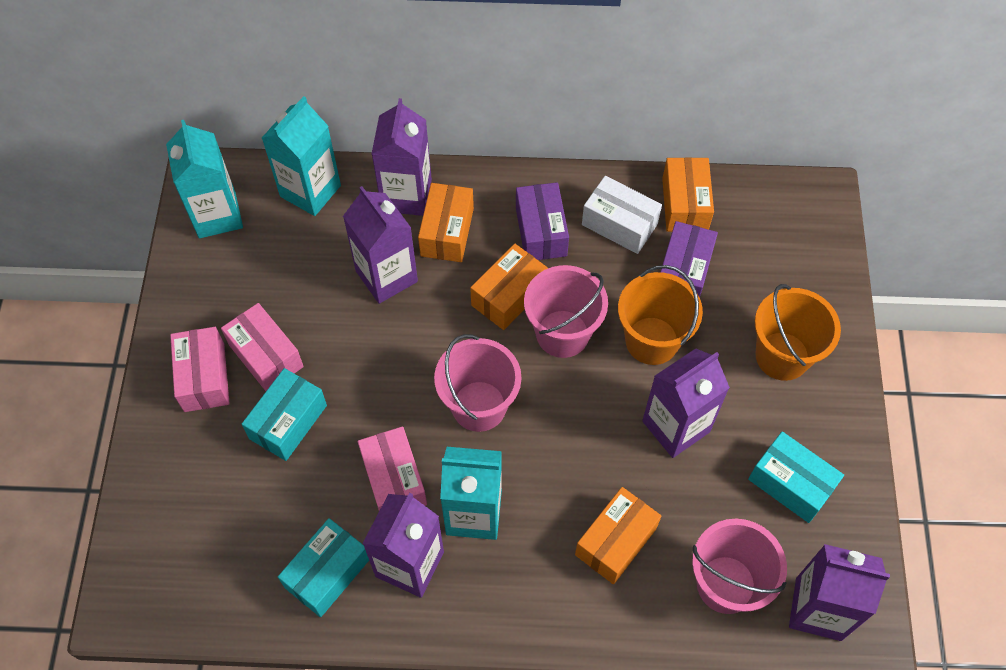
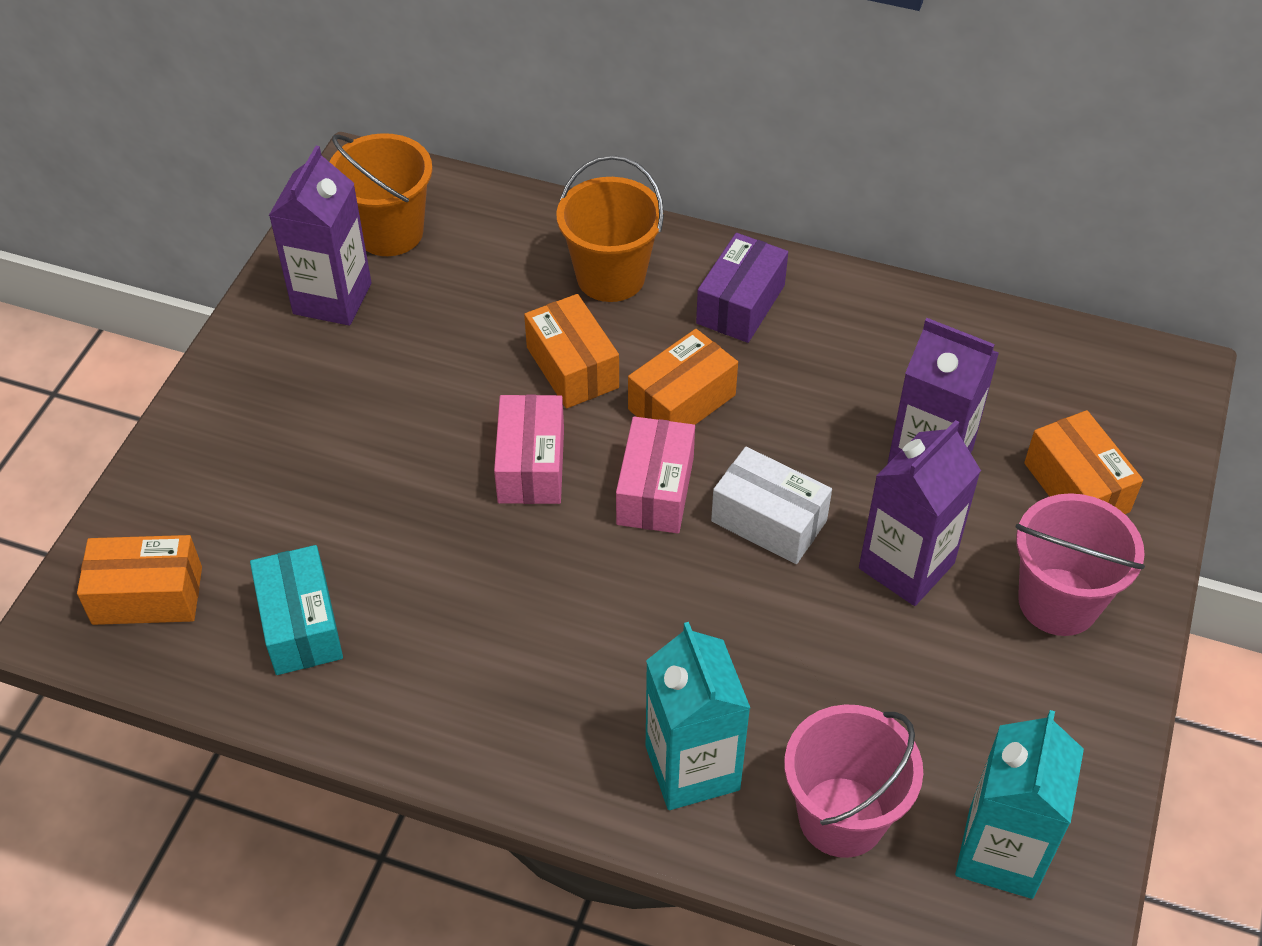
pink box: [170,327,230,412] [221,303,304,391] [358,426,427,511] = 3 -> [494,395,564,504] [616,416,695,534] = 2
pink bucket: [434,334,521,432] [524,265,608,358] [692,519,787,614] = 3 -> [784,704,923,858] [1015,493,1145,636] = 2
purple box: [516,182,569,260] [661,221,718,298] = 2 -> [696,233,788,343] = 1
purple carton: [343,186,418,304] [362,492,444,598] [371,98,432,216] [642,348,730,458] [789,544,890,641] = 5 -> [269,146,372,326] [859,420,981,606] [887,318,999,464] = 3
turquoise box: [242,368,327,461] [278,518,369,617] [748,432,844,523] = 3 -> [250,545,343,675] = 1
turquoise carton: [166,120,243,238] [262,96,341,216] [440,447,502,540] = 3 -> [646,622,750,810] [955,710,1084,899] = 2

